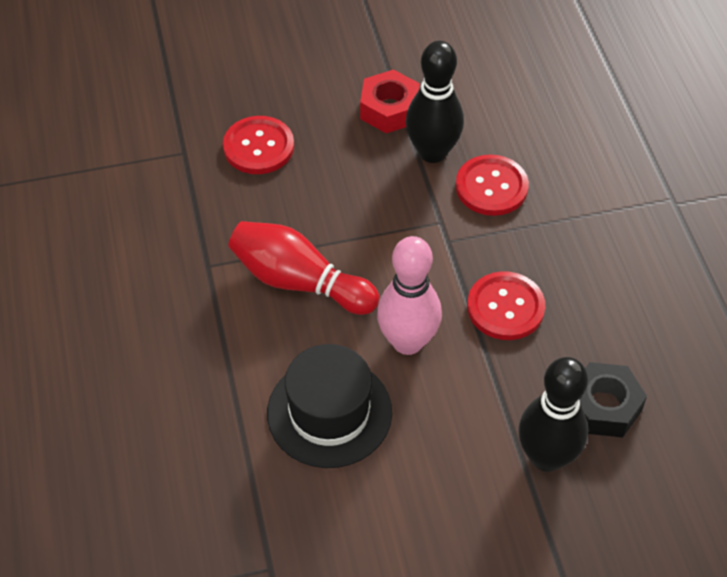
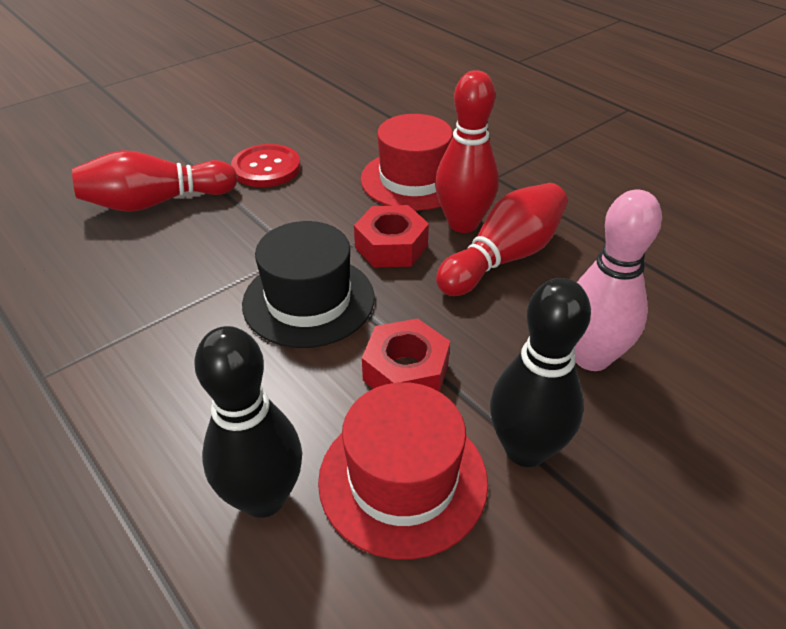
black nut: [579,362,647,437] = 1 -> none = 0
red bowling pin: [228,221,380,315] = 1 -> [72,150,238,212] [435,70,499,233] [436,183,568,296] = 3
red button: [223,116,294,174] [456,155,529,216] [467,271,545,340] = 3 -> [231,144,301,187] = 1
red hat: none = 0 -> [318,382,488,560] [361,114,453,211] = 2
red nut: [360,69,420,133] = 1 -> [354,205,429,267] [362,318,450,392] = 2

